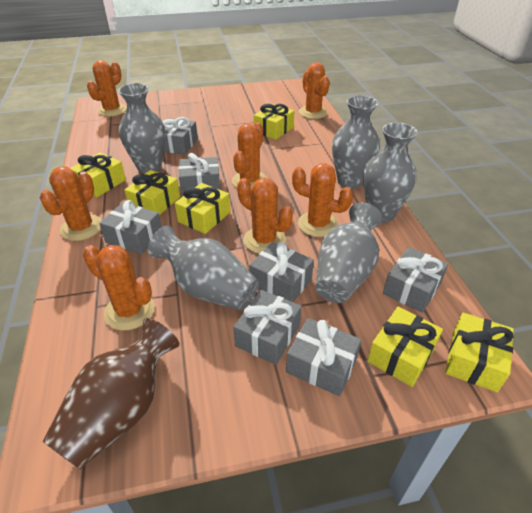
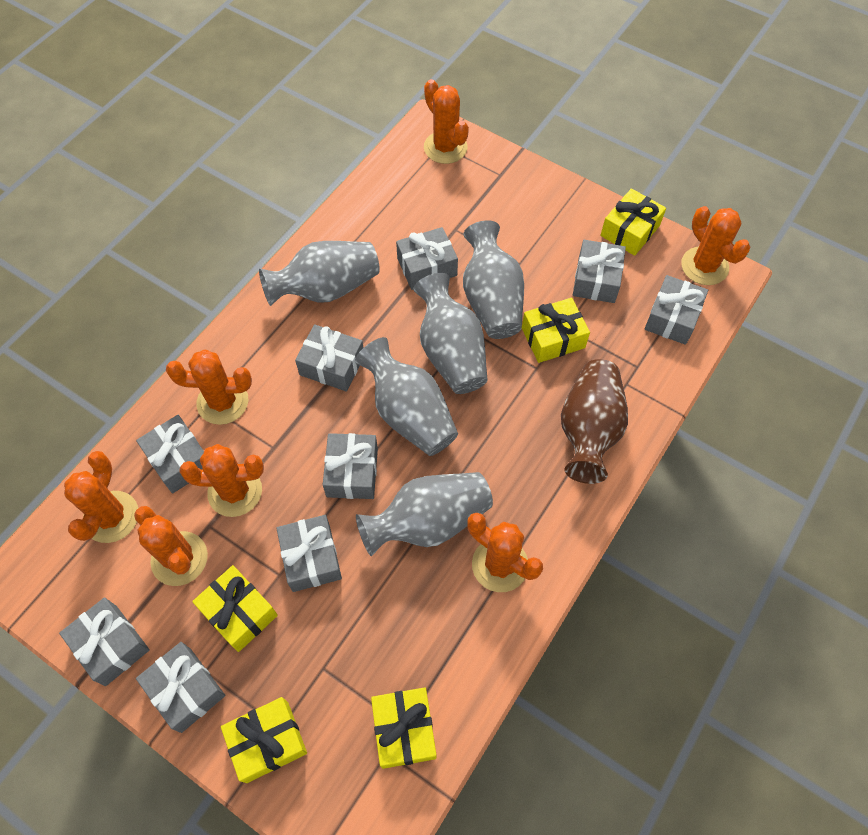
grey gift: [99,200,162,254] [162,117,198,155] [179,153,220,196] [233,290,302,365] [249,242,314,302] [286,318,361,396] [383,247,448,313] = 7 -> [59,597,150,686] [136,415,204,494] [136,642,225,733] [276,515,342,592] [295,324,363,392] [323,433,378,499] [396,227,458,290] [573,240,626,303] [644,275,708,345] = 9
yellow gift: [70,152,126,198] [124,170,180,215] [175,183,230,234] [254,104,294,140] [367,307,443,387] [445,313,514,392] = 6 -> [192,565,278,652] [221,697,307,783] [371,687,436,769] [522,298,590,363] [600,188,666,256] = 5

